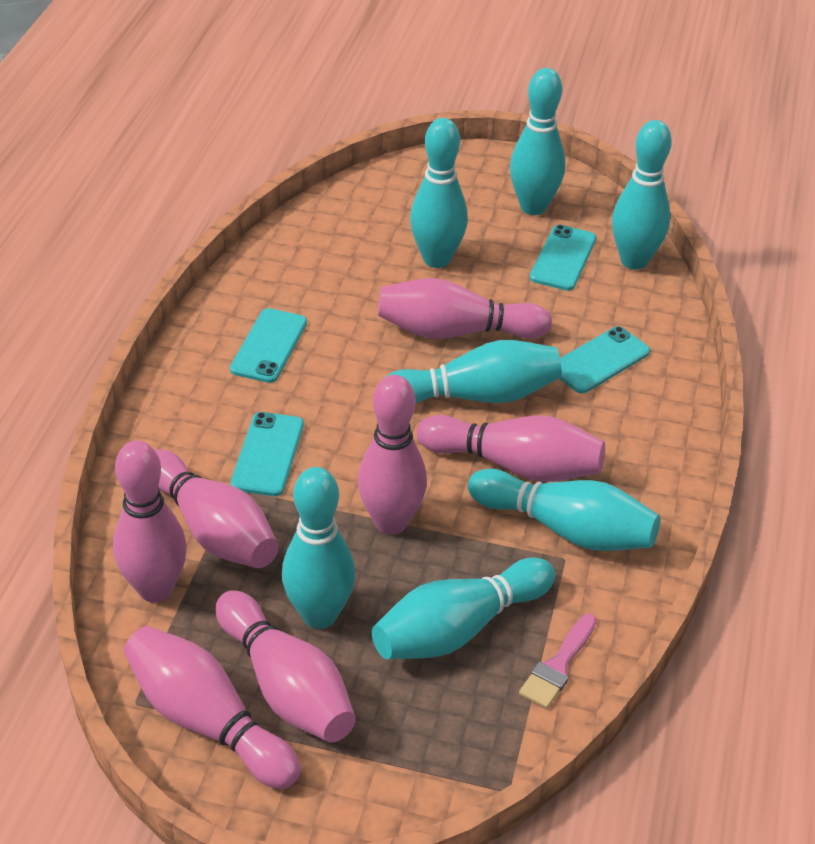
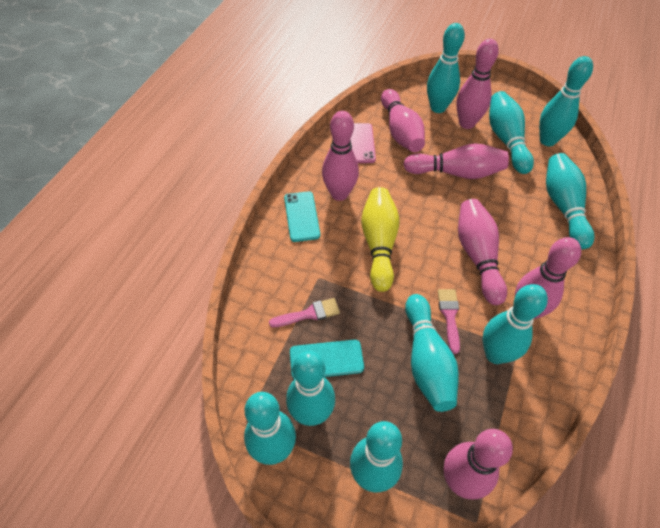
pink brush: [519,614,597,709] = 1 -> [269,298,340,327] [438,289,460,354] = 2
pink phone: none = 0 -> [350,123,376,163] = 1
turquoise bowling pin: [282,467,355,629] [372,557,555,659] [384,340,562,403] [410,118,468,268] [468,469,660,551] [510,68,565,215] [612,120,672,270] = 7 -> [244,392,296,465] [286,351,335,426] [350,421,403,492] [405,294,459,412] [427,23,465,113] [483,284,548,364] [489,91,534,174] [539,56,593,146] [546,153,594,249] = 9
turquoise phone: [230,308,307,383] [231,412,304,496] [530,225,597,291] [559,326,650,393] = 4 -> [284,191,320,242] [290,340,364,379] = 2
yellow bowling pin: none = 0 -> [361,187,400,292] = 1

